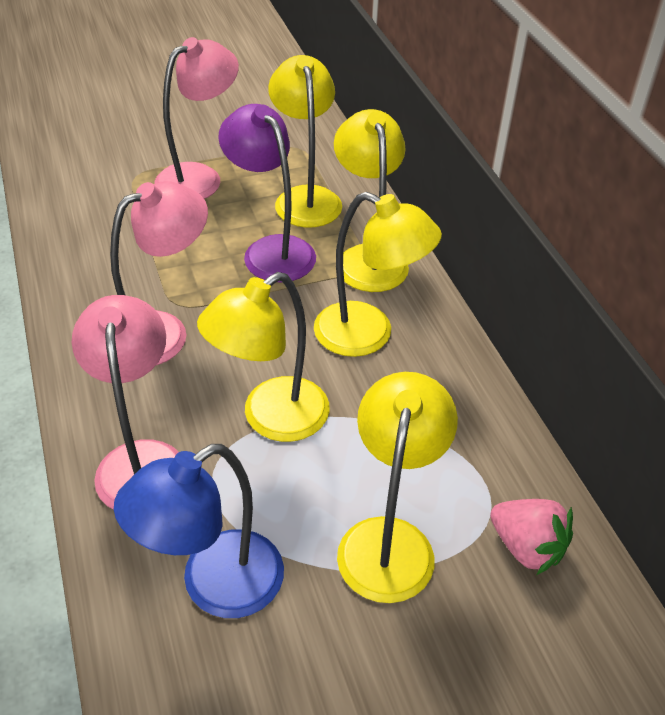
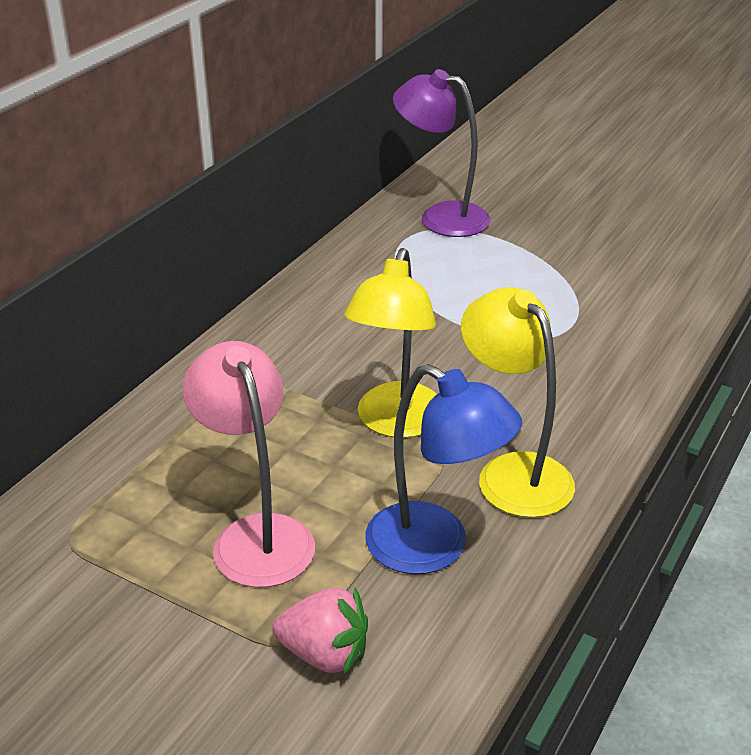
pink lamp: [72,295,179,509] [110,181,208,365] [155,37,239,199] = 3 -> [183,341,315,588] = 1
yellow lamp: [197,272,330,442] [268,55,342,228] [314,192,442,357] [334,109,409,292] [337,372,458,603] = 5 -> [344,248,437,438] [461,287,575,518] = 2

